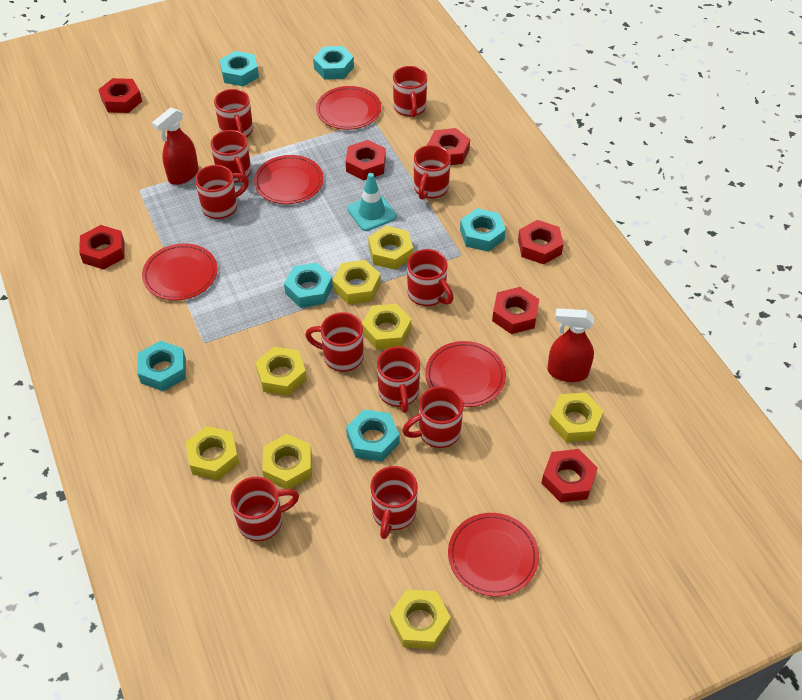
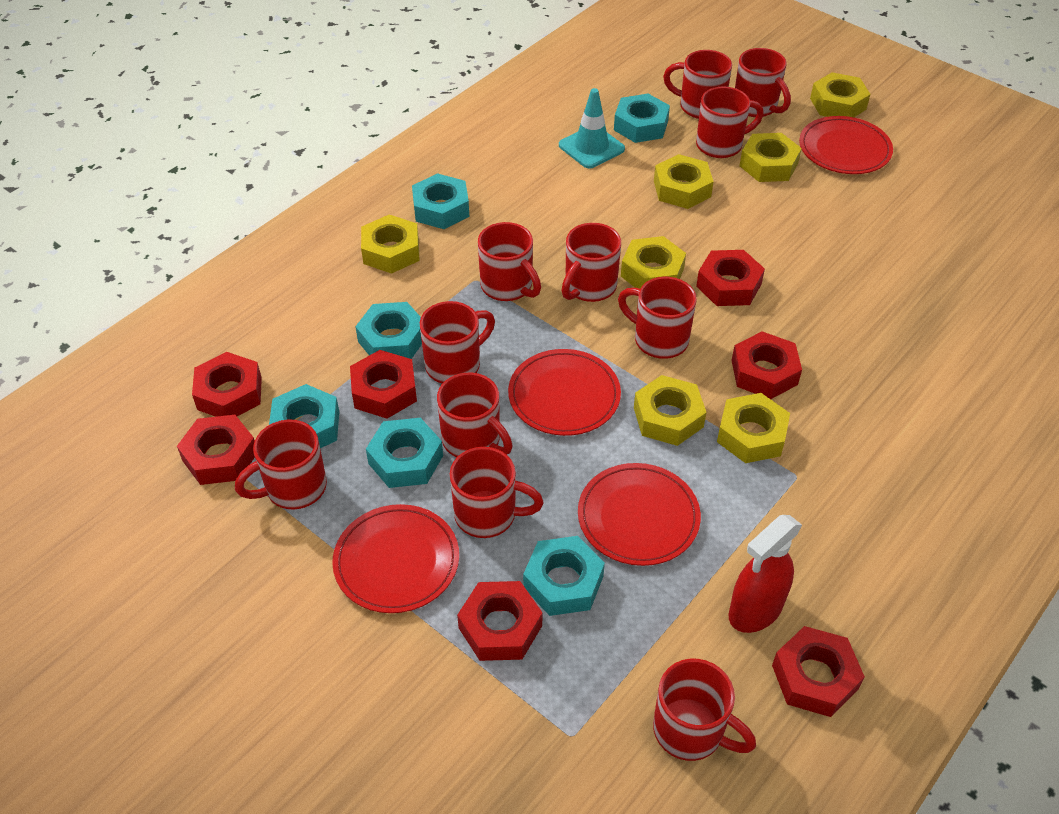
red plate: [142,243,218,300] [254,155,324,204] [316,86,381,130] [425,341,506,407] [448,513,539,597] = 5 -> [332,504,459,613] [508,349,621,436] [578,463,701,566] [799,116,893,174] = 4
red spray bottle: [152,107,199,185] [547,308,594,382] = 2 -> [728,515,802,633] = 1
yellow nut: [185,426,239,480] [255,347,307,396] [262,434,312,489] [332,260,381,305] [362,304,412,350] [368,226,413,270] [390,589,451,649] [549,393,604,442] = 8 -> [361,215,419,274] [621,236,686,289] [634,375,707,446] [654,154,714,209] [717,393,790,463] [739,133,802,182] [810,72,870,117] = 7

